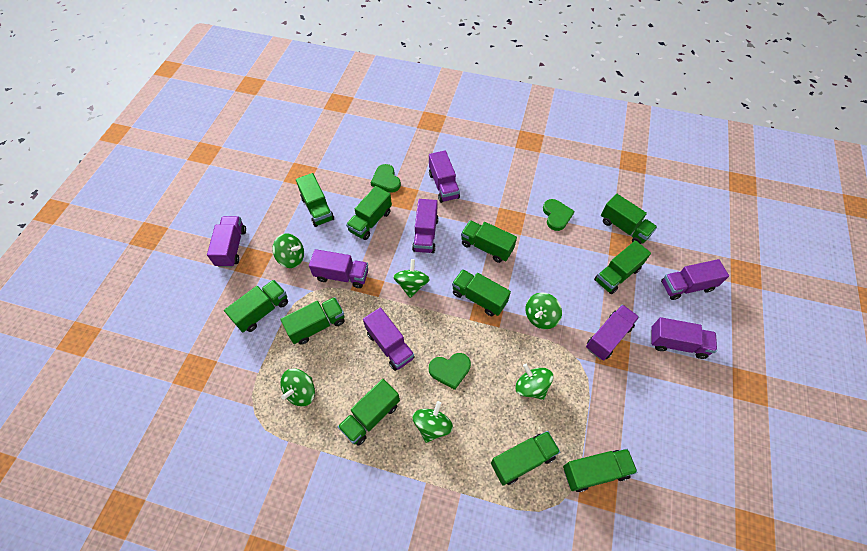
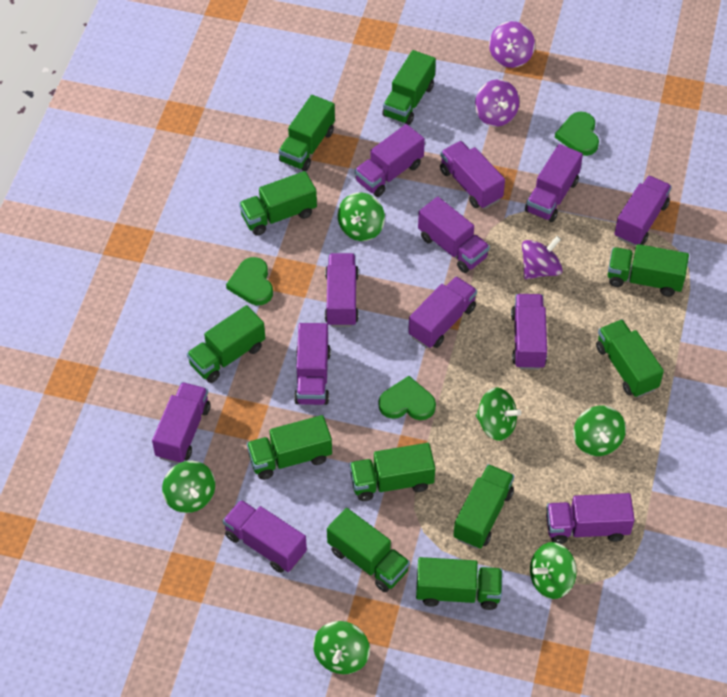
purple spinning top: none = 0 -> [475,79,519,127] [489,21,535,68] [522,236,563,279] = 3
purple truck: [207,216,246,267] [309,249,368,288] [363,307,415,371] [412,199,439,253] [429,151,460,203] [586,305,639,360] [651,317,717,359] [661,259,729,300] = 8 -> [152,382,210,464] [223,500,307,573] [294,323,331,405] [325,253,359,327] [355,124,425,197] [408,276,477,348] [418,197,490,273] [440,141,505,209] [511,294,547,370] [525,144,583,222] [546,493,635,544] [614,176,672,246] = 12

